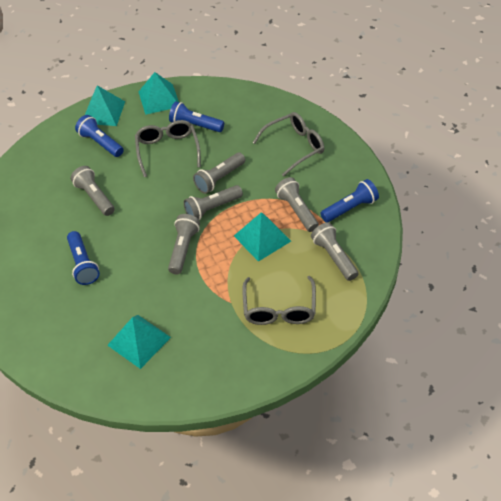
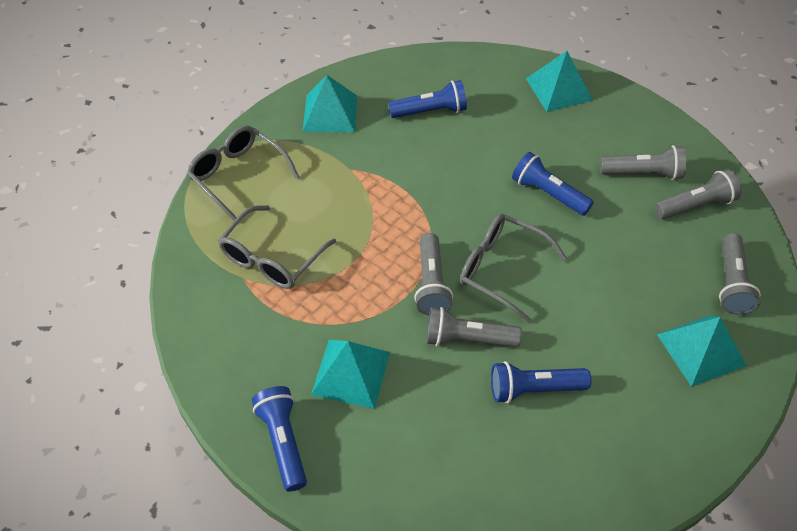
grey flashlight: [71,166,115,216] [168,214,200,274] [184,185,243,220] [193,153,245,194] [275,177,319,232] [311,222,358,281] = 6 -> [414,233,453,315] [426,307,522,347] [600,145,686,180] [654,169,742,219] [719,233,761,315] = 5

